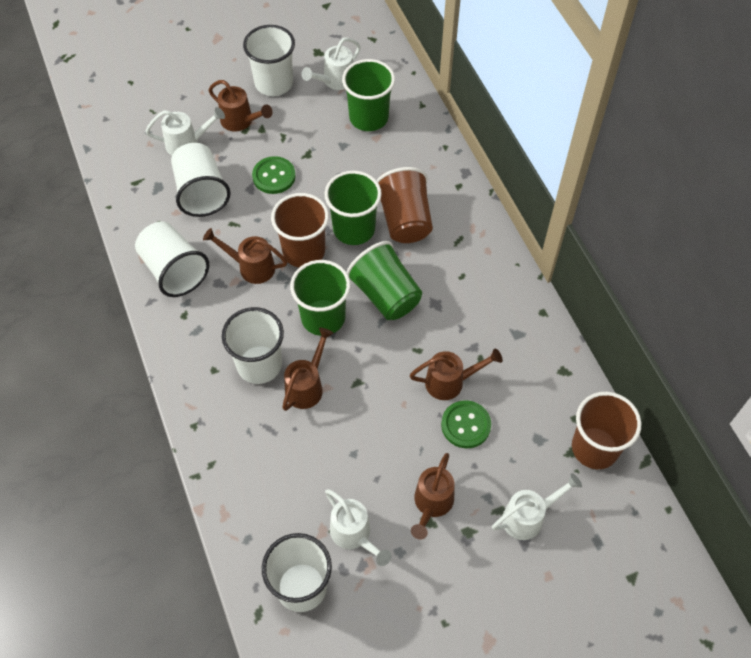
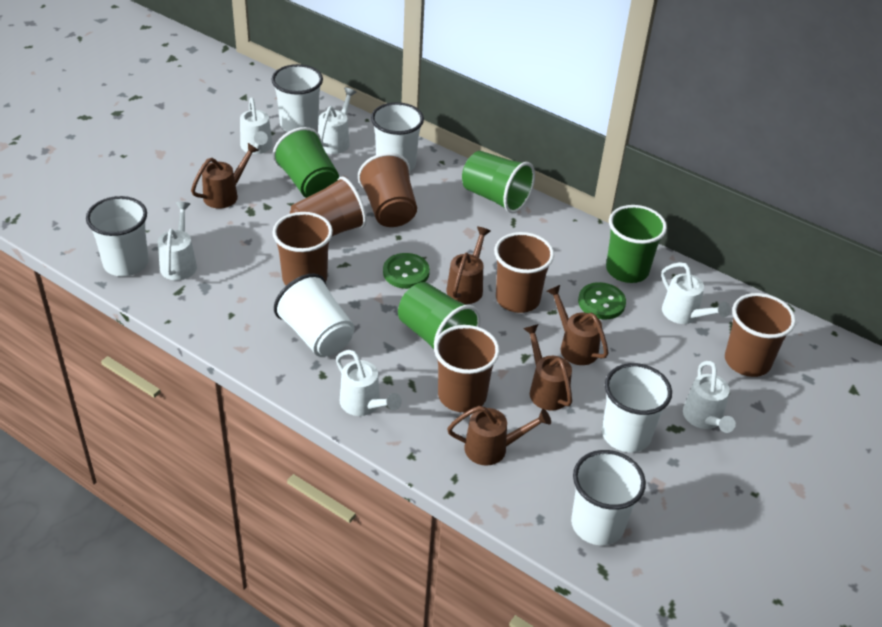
brown cup: [271,193,329,267] [376,167,433,243] [572,392,641,469] = 3 -> [272,212,333,285] [290,176,367,236] [358,153,417,227] [434,325,500,412] [494,232,554,313] [725,293,796,377] = 6
white cup: [135,222,209,297] [171,143,231,217] [222,307,284,384] [243,25,295,96] [262,533,332,612] = 5 -> [86,196,149,276] [271,64,323,132] [274,273,355,357] [371,102,424,171] [571,450,646,545] [602,363,672,452] = 6
white watering can: [145,107,225,155] [302,37,361,90] [325,489,392,566] [492,473,582,540] = 4 -> [158,202,197,280] [240,97,273,154] [318,88,356,154] [336,350,402,416] [661,262,730,324] [683,361,736,433] = 6

